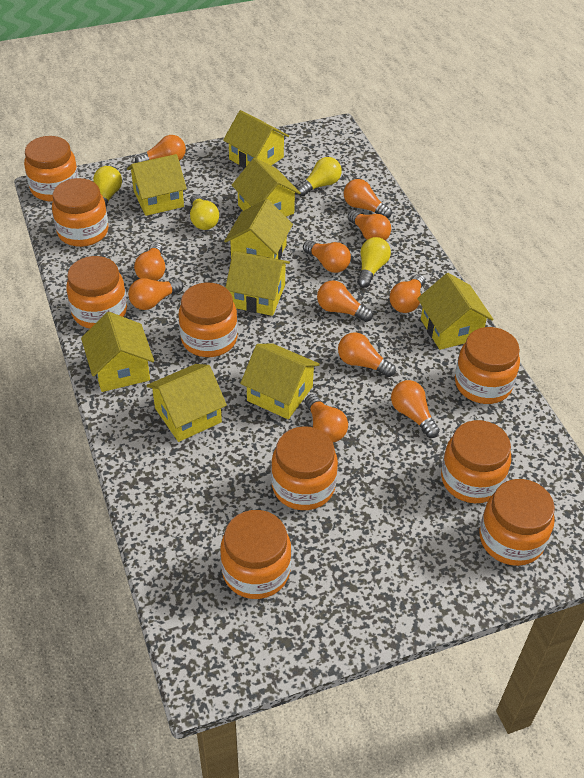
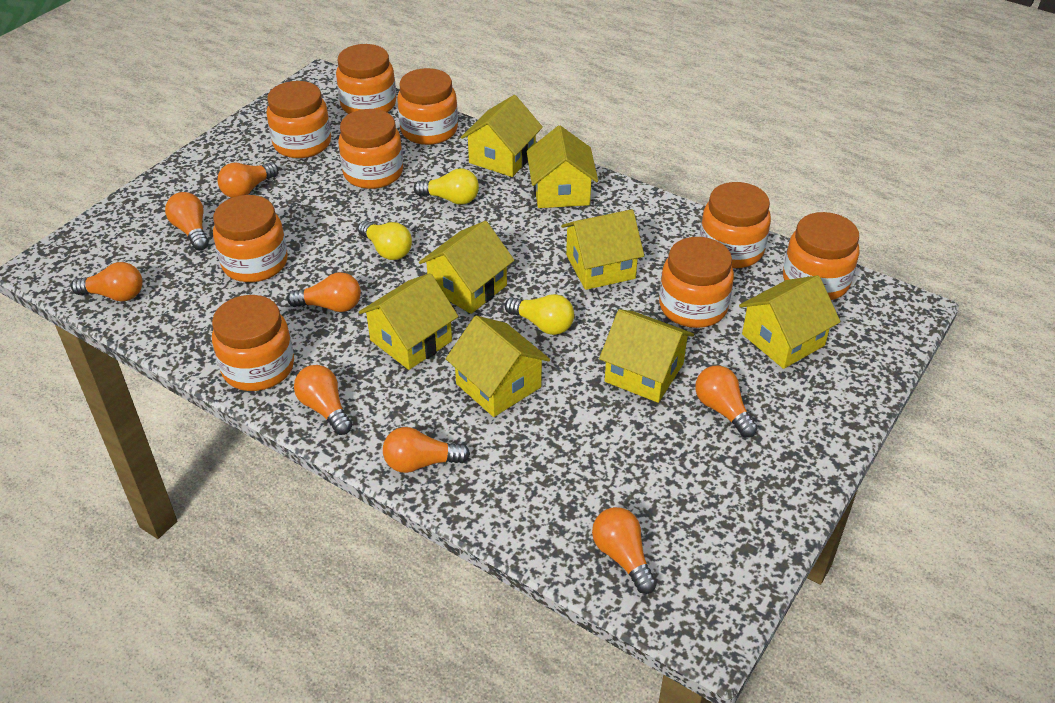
orange light bulb: [128,278,184,310] [134,242,165,281] [135,135,186,163] [303,240,351,273] [305,394,348,442] [317,280,373,322] [338,332,396,377] [344,179,392,218] [348,210,391,240] [389,274,425,313] [391,380,440,438] = 11 -> [71,262,143,302] [165,192,209,250] [217,162,278,198] [287,272,361,312] [294,365,352,435] [383,427,470,473] [592,507,657,594] [695,366,758,438] = 8
yellow house: [81,312,154,392] [127,154,187,216] [146,364,227,442] [223,110,289,169] [224,199,293,259] [225,251,290,316] [232,158,301,217] [240,344,320,419] [417,273,493,350] = 9 -> [359,273,458,370] [419,221,514,314] [446,316,550,417] [461,95,543,177] [527,125,598,208] [561,209,644,290] [599,309,694,403] [739,275,841,369] = 8
yellow light bulb: [93,166,122,208] [190,194,219,230] [296,157,342,196] [357,237,391,288] = 4 -> [358,221,412,260] [414,169,479,205] [505,294,574,335] = 3

